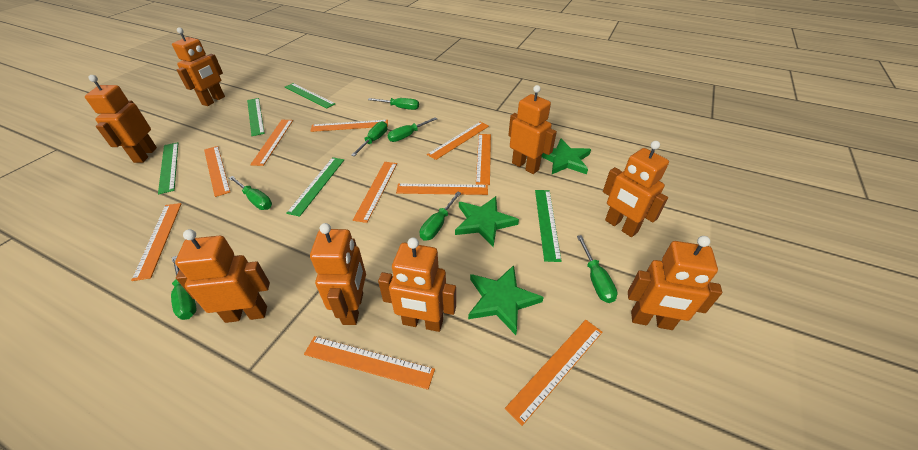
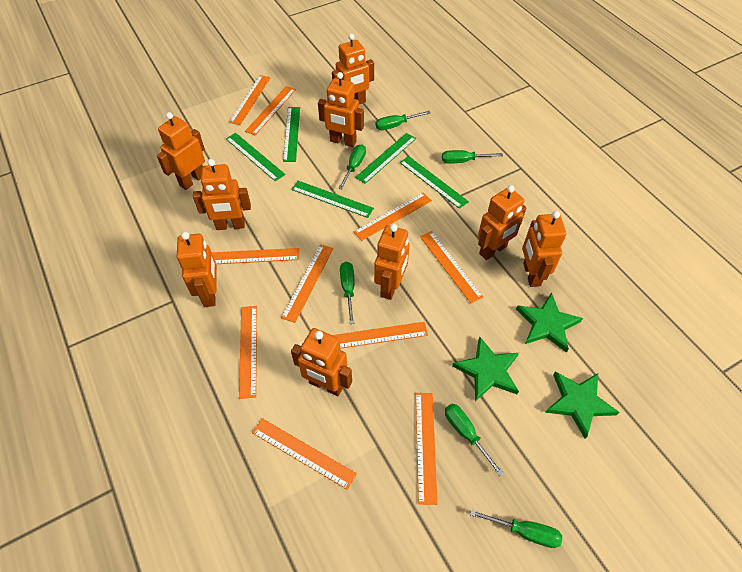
green screwdriver: [171,256,197,320] [229,176,272,210] [351,121,387,156] [368,98,419,110] [388,117,437,142] [420,191,461,241] [577,235,618,303] = 7 -> [338,144,366,189] [340,262,355,324] [376,111,430,130] [442,150,503,164] [445,404,504,476] [470,509,562,548] = 6
orange robot: [85,75,157,163] [172,27,225,106] [175,229,270,323] [310,223,366,325] [378,237,456,332] [508,85,557,174] [603,141,669,237] [628,236,722,330] = 8 -> [157,112,205,190] [177,232,217,307] [193,159,251,230] [291,328,352,396] [318,72,364,147] [332,33,374,104] [374,224,410,300] [478,185,526,260] [522,211,566,287] = 9

